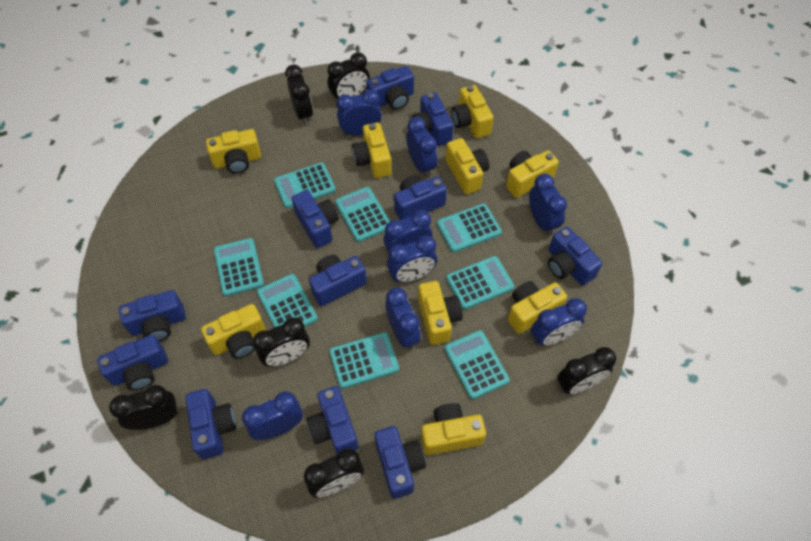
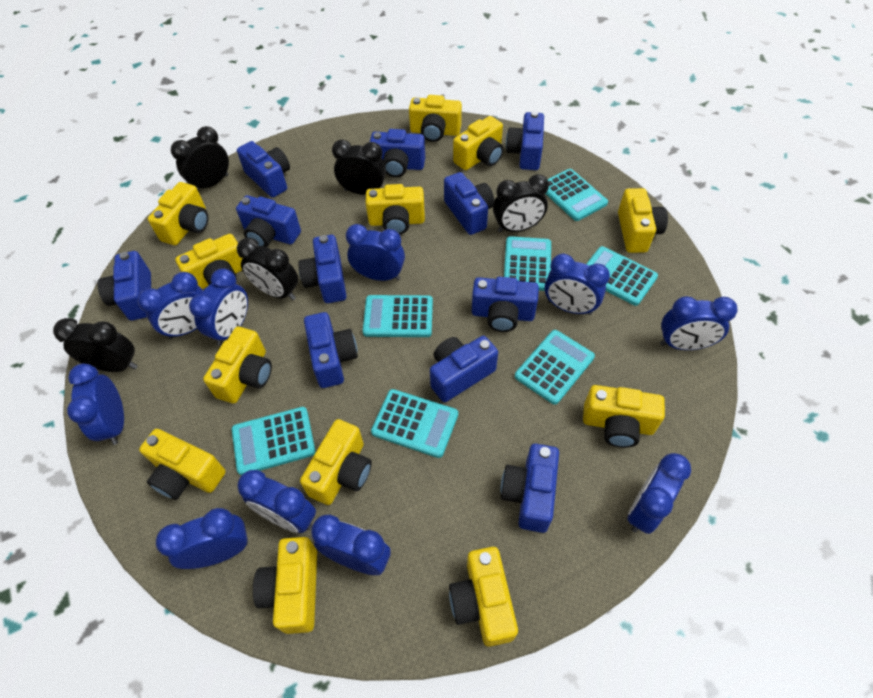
black clock: [109,385,178,430] [253,317,310,367] [285,64,313,124] [304,448,364,498] [327,52,370,103] [557,347,616,394] = 6 -> [53,318,138,372] [171,126,229,192] [237,238,298,300] [332,139,386,195] [493,174,549,233] = 5
blue clock: [242,392,303,440] [337,89,382,136] [383,210,432,253] [385,287,421,350] [387,235,437,282] [406,117,438,177] [529,173,567,235] [531,298,587,346] = 8 -> [67,364,124,445] [138,272,203,339] [156,508,248,569] [189,268,248,346] [237,470,316,533] [311,514,391,575] [346,224,405,281] [545,254,610,315] [627,453,691,534] [660,296,738,350] = 10
turquoise calculator: [214,238,264,296] [257,274,318,328] [274,162,336,208] [329,332,399,389] [335,187,390,242] [437,203,502,253] [444,330,510,399] [446,256,514,310] = 8 -> [232,407,316,475] [363,295,433,337] [371,389,458,458] [504,236,551,291] [515,330,595,405] [545,169,608,221] [586,246,658,306] = 7
yellow camera: [201,304,266,359] [206,129,261,174] [353,123,391,178] [418,281,463,345] [421,403,486,455] [446,138,489,194] [451,85,494,138] [506,150,559,198] [508,281,567,334] = 9 -> [139,429,226,500] [148,182,208,245] [175,234,242,289] [203,327,272,403] [253,537,317,634] [300,419,372,505] [366,184,425,235] [409,95,462,142] [449,547,518,647] [453,116,503,170] [583,385,665,448] [618,188,668,253] = 12

